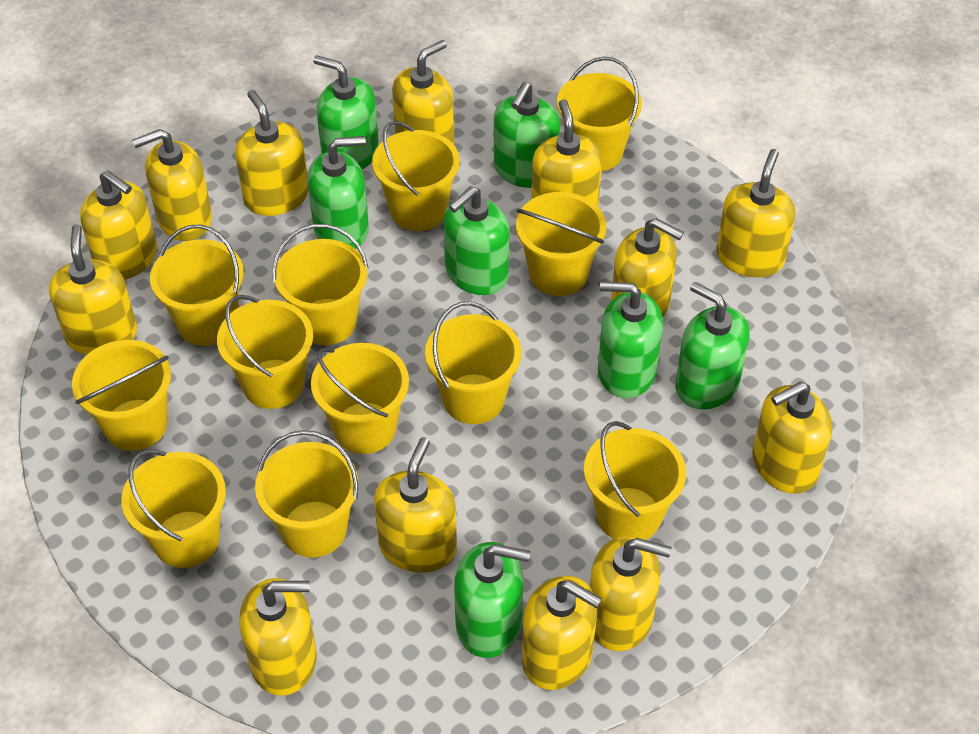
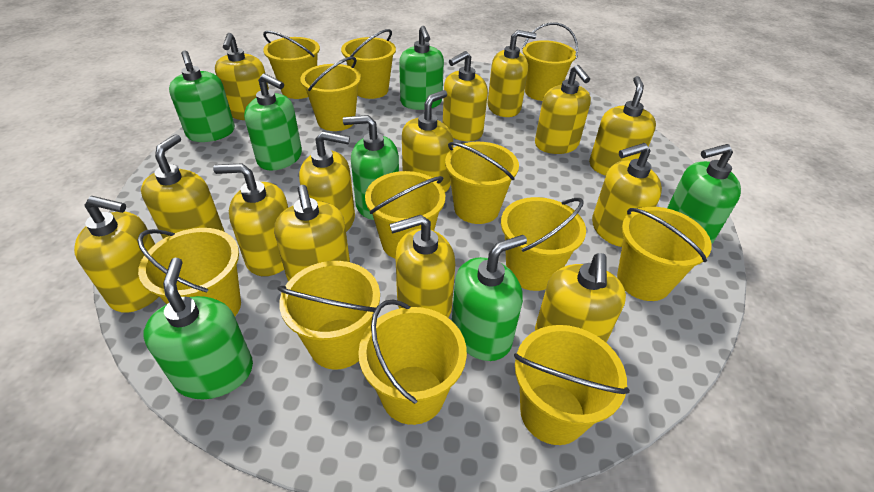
yellow soap dispenser: [49,224,137,355] [80,170,157,280] [132,129,212,241] [235,90,308,216] [239,578,317,696] [374,437,457,573] [392,40,454,145] [522,576,602,690] [531,99,602,206] [590,536,672,651] [611,218,684,318] [716,149,796,277] [752,382,832,494] = 13 -> [74,196,159,313] [141,134,225,239] [213,163,288,276] [215,33,269,120] [274,185,350,281] [299,131,355,232] [389,215,455,318] [402,90,453,192] [443,51,488,141] [488,30,537,117] [535,65,591,154] [535,253,626,343] [589,76,656,176] [592,143,662,247] = 14

